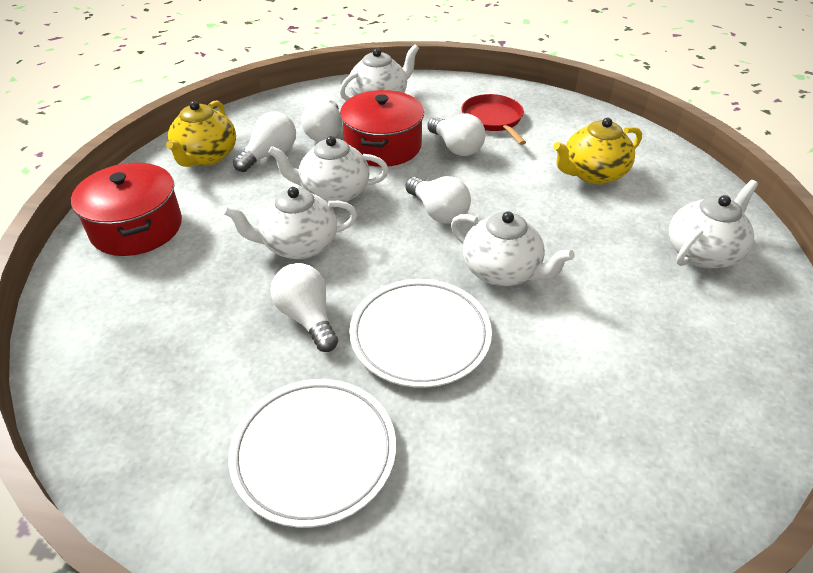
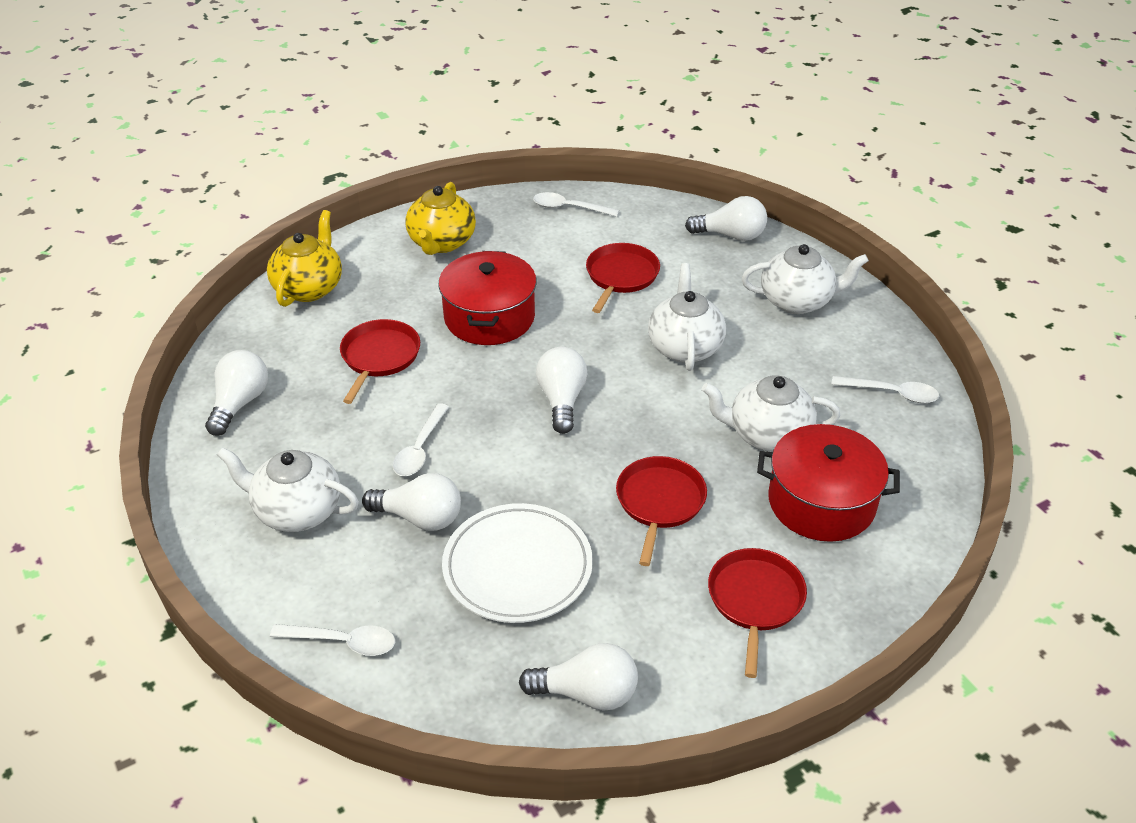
red pan: [462,94,526,145] = 1 -> [340,319,420,404] [586,243,660,313] [616,456,707,566] [708,548,807,678] = 4
white plate: [228,379,396,528] [349,279,492,388] = 2 -> [442,503,593,623] = 1
white spoon: none = 0 -> [270,624,395,656] [393,403,449,476] [533,192,619,217] [831,376,939,403] = 4
white teapot: [223,187,357,259] [268,136,389,202] [340,44,419,101] [451,212,575,286] [669,180,758,268] = 5 -> [217,447,359,532] [648,263,726,371] [702,375,840,452] [742,244,869,314] = 4

